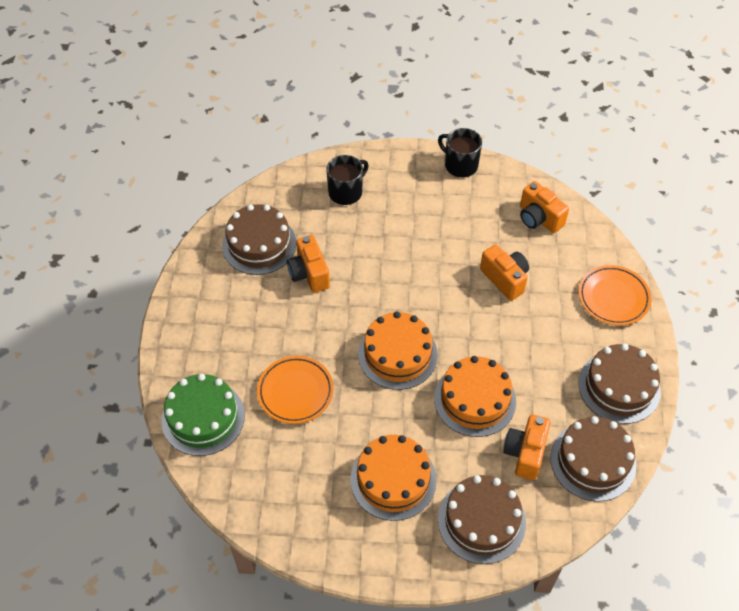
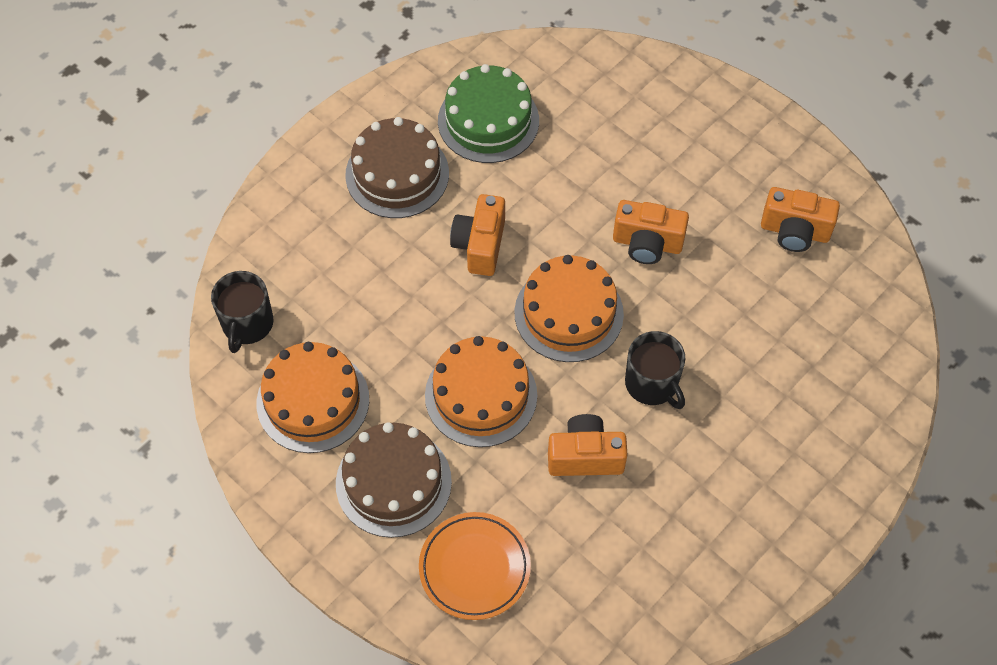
brown cake: [222,204,296,275] [438,475,526,564] [550,416,636,502] [578,344,661,424] = 4 -> [336,422,452,538] [345,117,449,218] = 2
orange plate: [257,356,334,424] [579,265,651,326] = 2 -> [419,512,531,620] = 1

